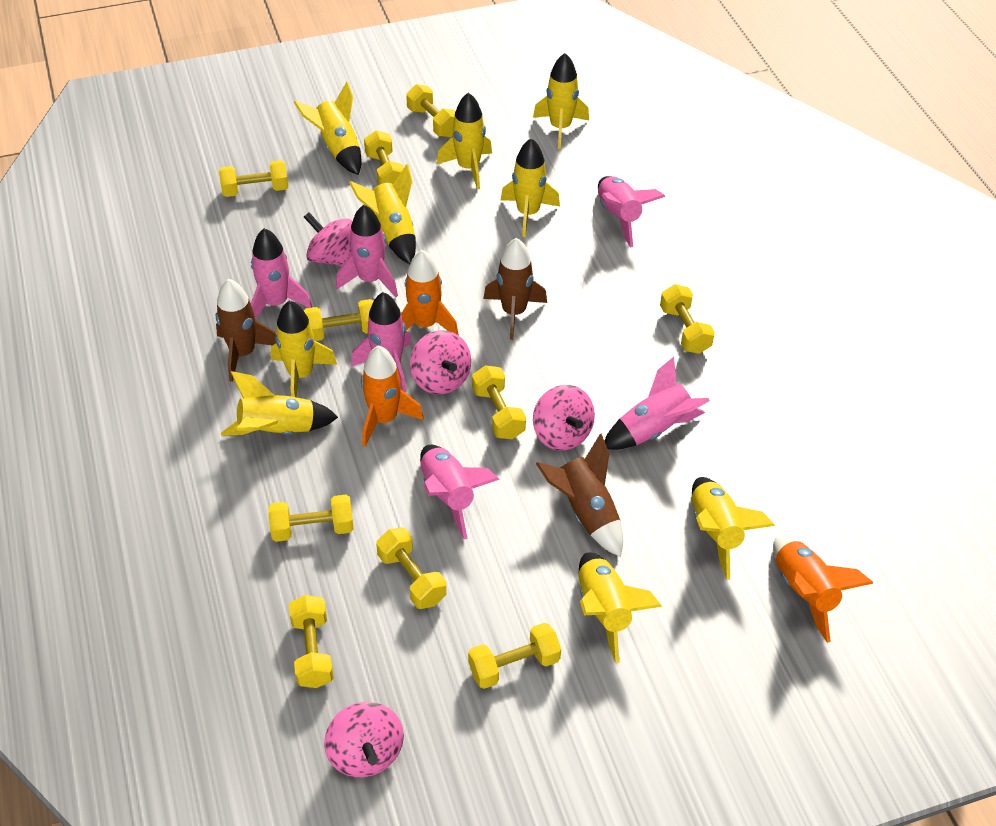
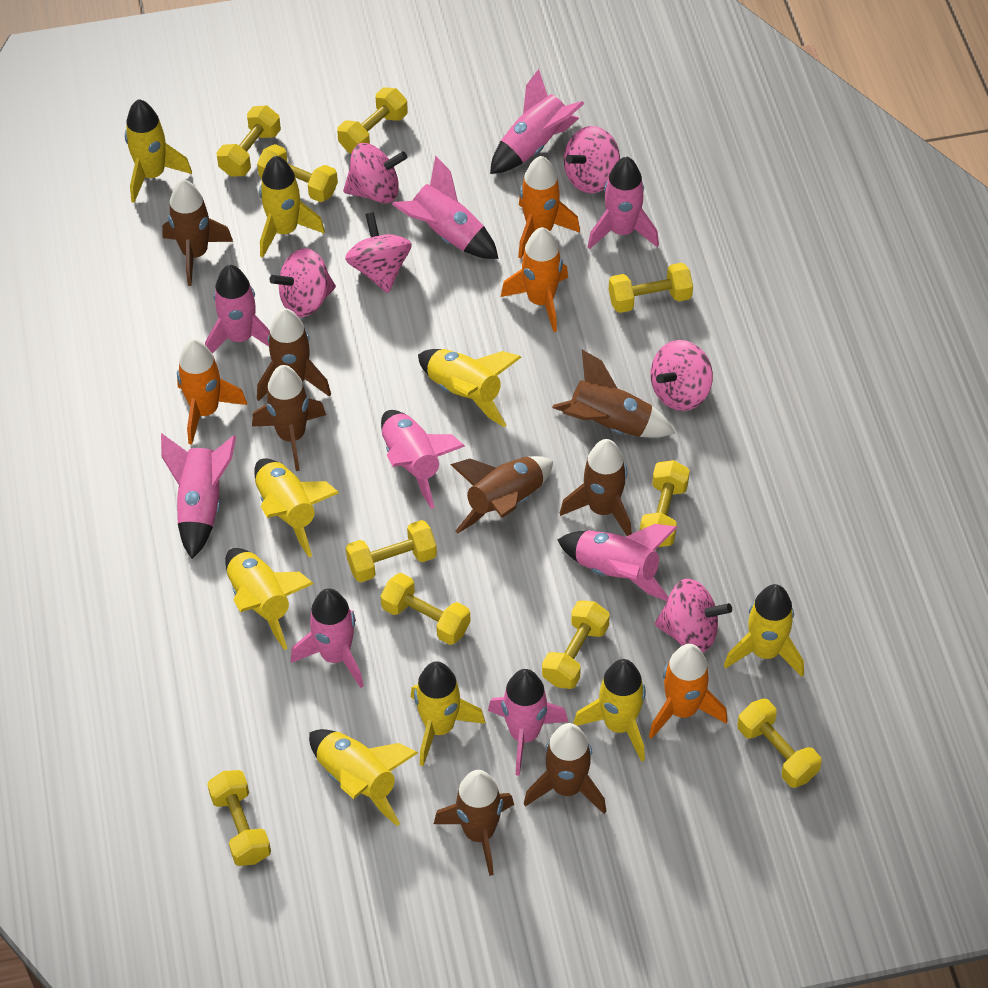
brown rocket: [216,279,277,382] [483,238,547,340] [536,433,623,557] = 3 -> [162,180,233,286] [252,365,326,471] [257,308,331,401] [434,770,514,876] [450,456,553,534] [524,723,606,814] [552,350,675,438] [560,439,632,536] = 8
orange rocket: [361,345,424,447] [401,250,459,335] [773,536,873,643] = 3 -> [177,339,247,445] [501,227,568,332] [518,156,580,258] [649,644,728,739] = 4
pink rocket: [251,228,312,320] [336,205,398,297] [351,292,412,392] [420,445,500,539] [598,176,665,247] [604,357,710,450] = 6 -> [161,434,236,559] [205,265,270,353] [291,588,364,688] [381,410,465,509] [392,156,499,259] [488,669,568,776] [490,69,585,174] [558,524,677,601] [588,156,659,249] = 9
pink spinning top: [304,212,352,266] [324,702,404,777] [410,330,471,394] [533,385,595,450] = 4 -> [269,248,336,317] [343,143,407,203] [345,212,412,293] [564,126,620,193] [651,340,713,411] [655,579,732,653] = 6

